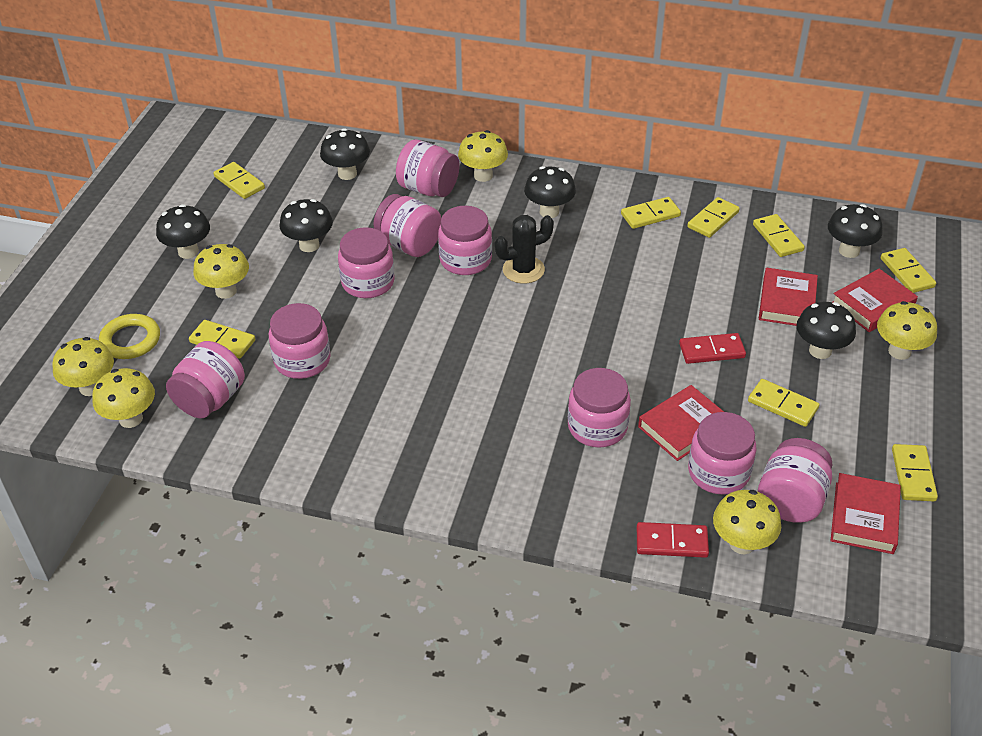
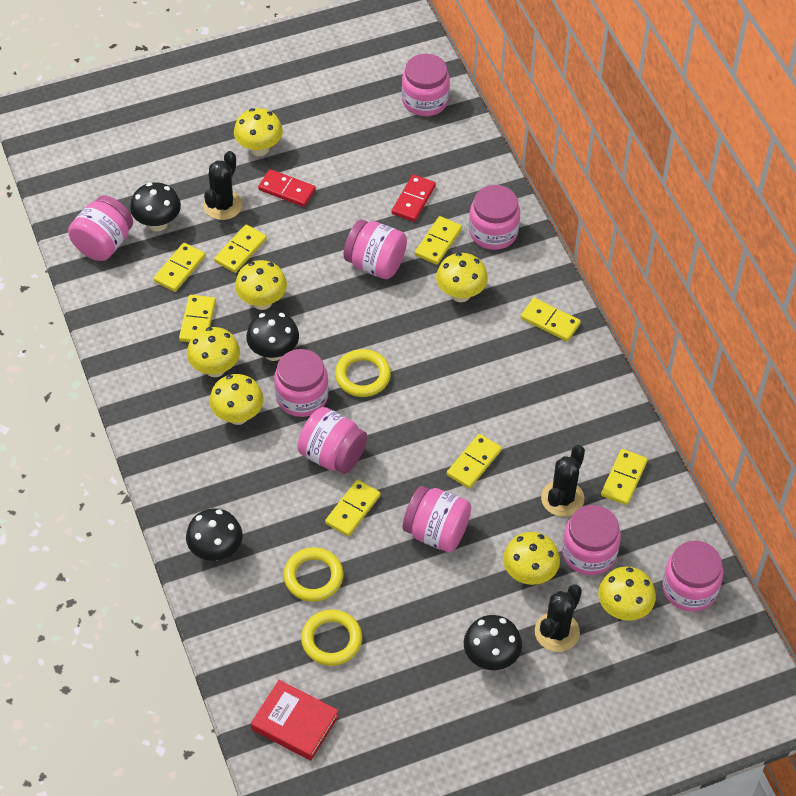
black cactus: [494,215,554,284] = 1 -> [203,151,243,220] [535,585,582,652] [541,445,585,517] = 3
black mushroom: [156,204,210,259] [279,199,333,252] [320,128,370,180] [524,166,576,218] [796,302,856,359] [828,204,883,258] = 6 -> [130,182,181,231] [186,508,243,561] [246,311,299,361] [464,615,522,670] = 4
red book: [638,385,724,461] [759,268,818,326] [831,473,901,554] [833,269,918,332] = 4 -> [251,680,339,761] = 1
yellow mushroom: [52,337,114,396] [92,368,155,428] [193,244,249,299] [458,130,508,182] [713,490,781,555] [877,301,937,360] = 6 -> [187,327,240,377] [209,374,263,425] [234,108,283,156] [235,260,287,310] [436,253,488,302] [503,532,560,585] [598,567,656,621] = 7
yellow ring: [99,314,160,359] = 1 -> [283,547,344,602] [301,610,362,666] [335,349,391,397] = 3

